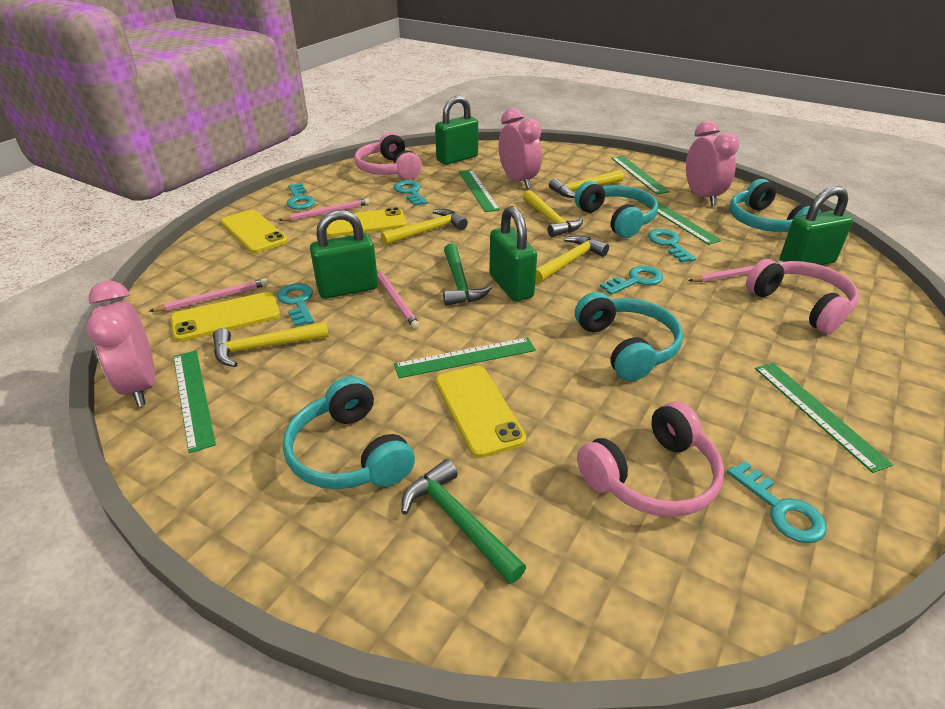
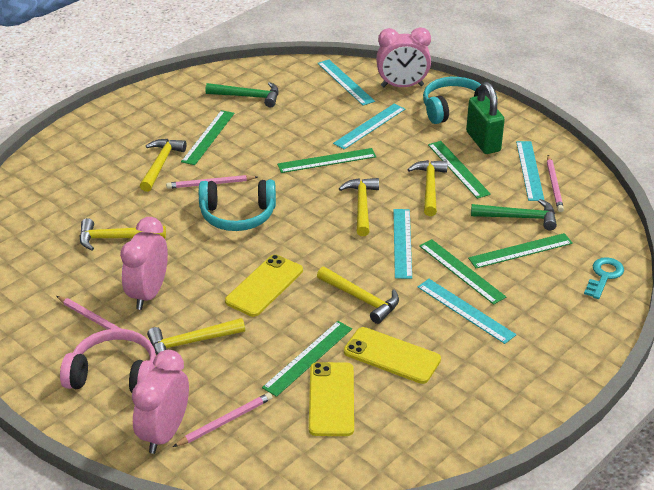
green padlock: [310,210,378,299] [435,96,478,165] [489,206,537,301] [780,186,853,265] = 4 -> [466,82,505,154] = 1
pink headphones: [354,132,422,180] [577,402,724,517] [746,259,859,334] = 3 -> [60,329,156,393] = 1
turquoise headphones: [283,376,415,489] [575,181,658,238] [575,292,683,381] [730,179,821,232] = 4 -> [199,180,276,231] [423,77,498,124] = 2
turquoise key: [277,283,314,327] [286,183,315,210] [394,180,428,206] [600,266,663,295] [648,229,696,263] [727,461,827,543] = 6 -> [584,257,624,299] = 1
turquoise ruler: none = 0 -> [317,60,375,106] [333,104,405,149] [393,209,412,279] [418,279,516,344] [516,141,545,201] = 5
yellow hammer: [213,321,329,367] [381,209,468,246] [523,190,583,237] [535,235,609,283] [549,170,624,198] = 5 -> [80,218,166,250] [140,139,186,192] [147,318,245,355] [317,267,399,324] [339,178,379,236] [407,160,448,216] = 6
yellow phone: [171,292,280,342] [221,210,288,253] [326,207,407,237] [436,365,526,458] = 4 -> [225,255,303,317] [309,362,354,436] [344,327,441,384] = 3

